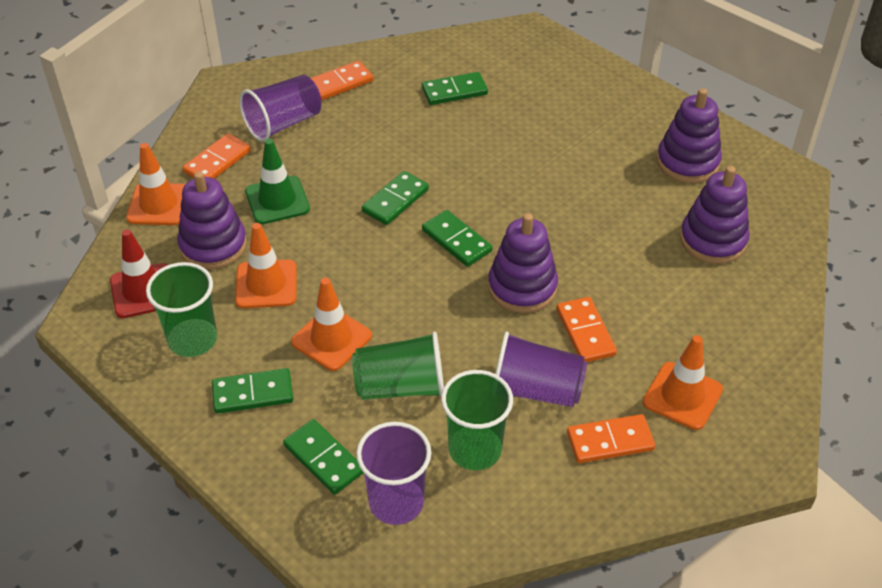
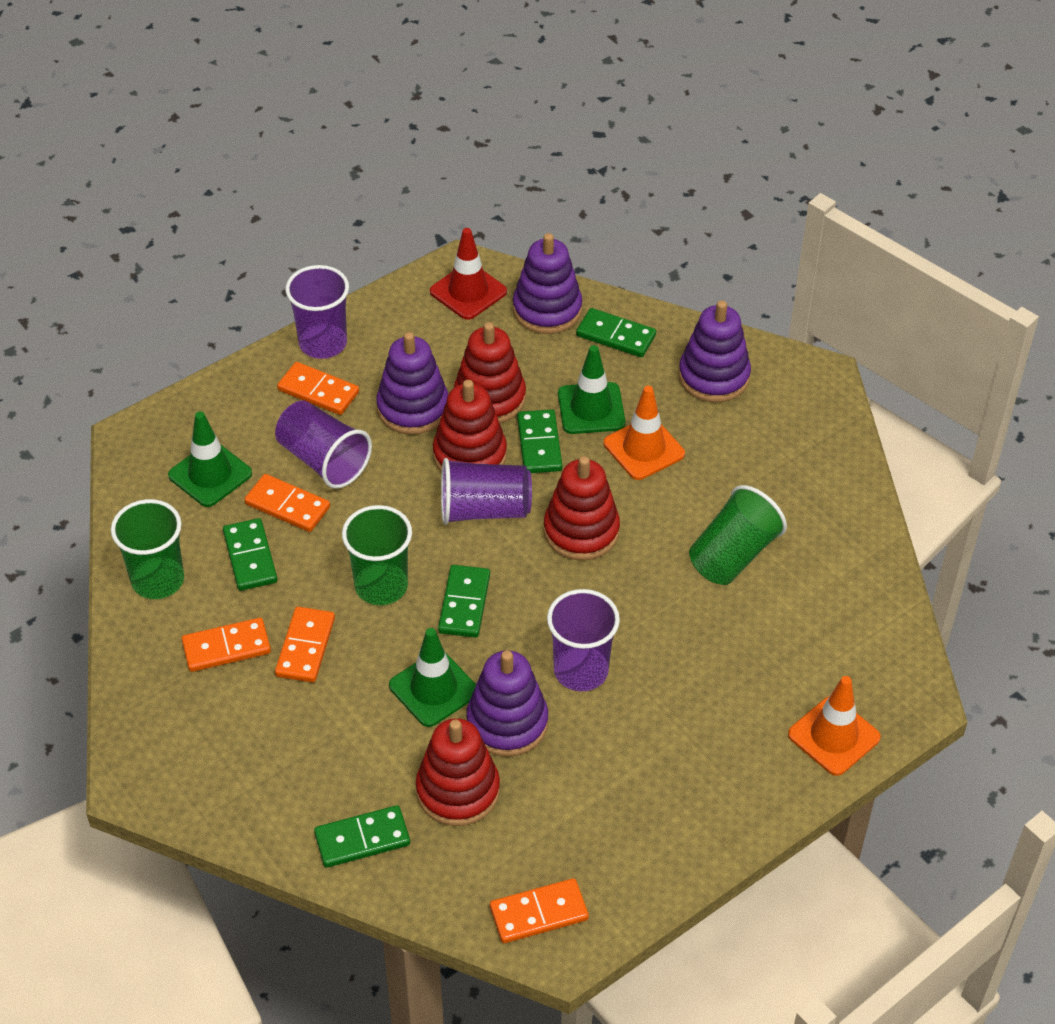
green traffic cone: [245,139,310,224] = 1 -> [168,411,252,507] [389,628,476,727] [558,345,625,434] = 3
orange domino: [183,134,251,179] [310,61,374,100] [556,297,617,362] [567,414,655,463] = 4 -> [182,618,271,672] [244,474,330,532] [275,607,335,683] [277,362,359,415] [490,878,589,943] = 5
orange traffic cone: [126,143,185,225] [235,223,297,308] [291,278,372,371] [643,335,723,430] = 4 -> [604,386,685,480] [788,676,881,776] = 2
purple cup: [239,75,322,142] [356,422,431,525] [495,332,587,407] = 3 -> [275,400,372,489] [285,265,349,359] [441,458,532,525] [547,589,620,691] = 4
red stacking toy: none = 0 -> [416,718,500,826] [433,380,507,472] [454,322,526,423] [544,456,620,560] = 4

